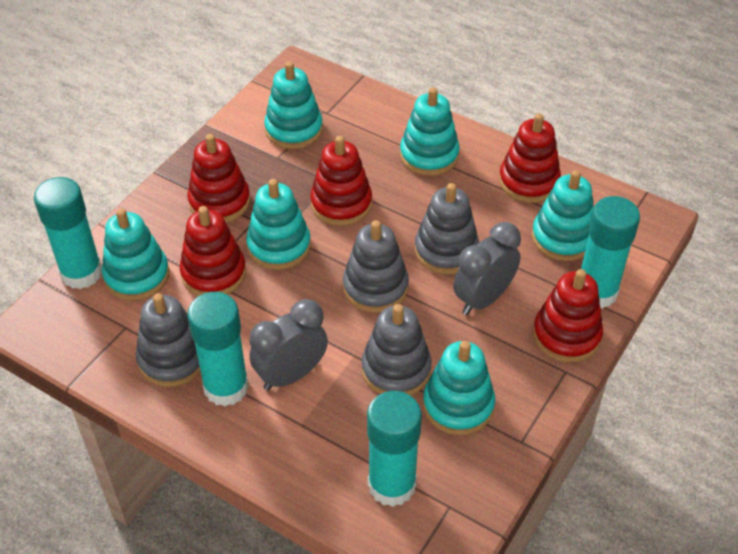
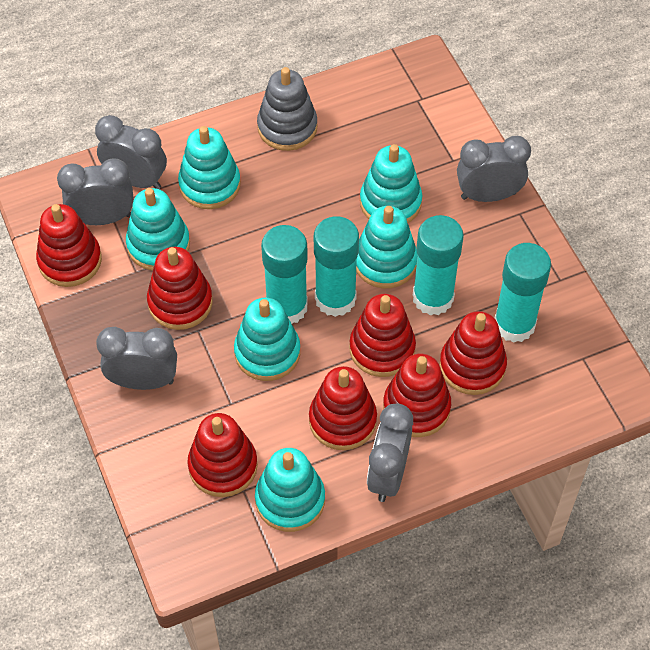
grey clock: [249,299,328,391] [453,222,521,315] = 2 -> [57,159,134,225] [95,115,167,189] [96,327,177,390] [367,403,413,502] [457,136,531,202] = 5
grey stacking toy: [136,293,201,387] [343,220,409,313] [361,304,432,396] [415,183,479,274] = 4 -> [257,67,317,151] = 1
red stacking toy: [180,206,246,296] [187,134,250,223] [310,136,372,226] [499,114,561,203] [533,269,603,362] = 5 -> [36,204,102,287] [147,247,213,330] [187,413,258,497] [309,366,377,450] [349,294,416,377] [383,354,451,437] [439,311,507,395] = 7

